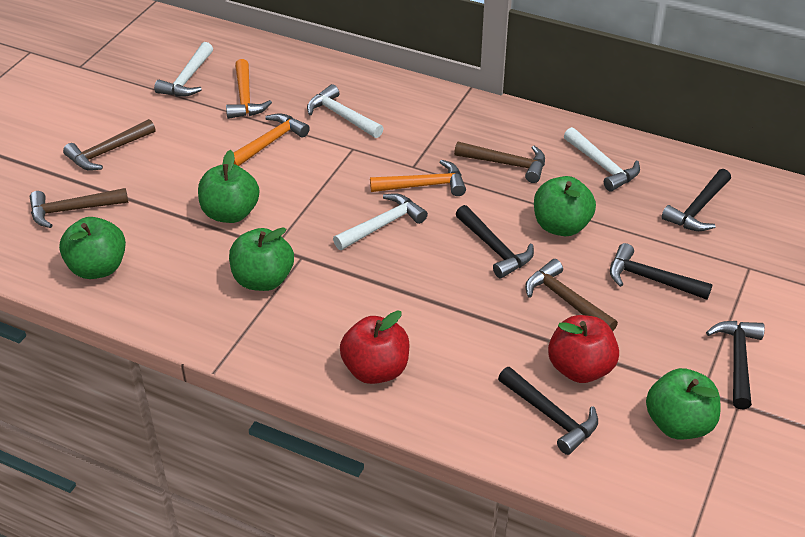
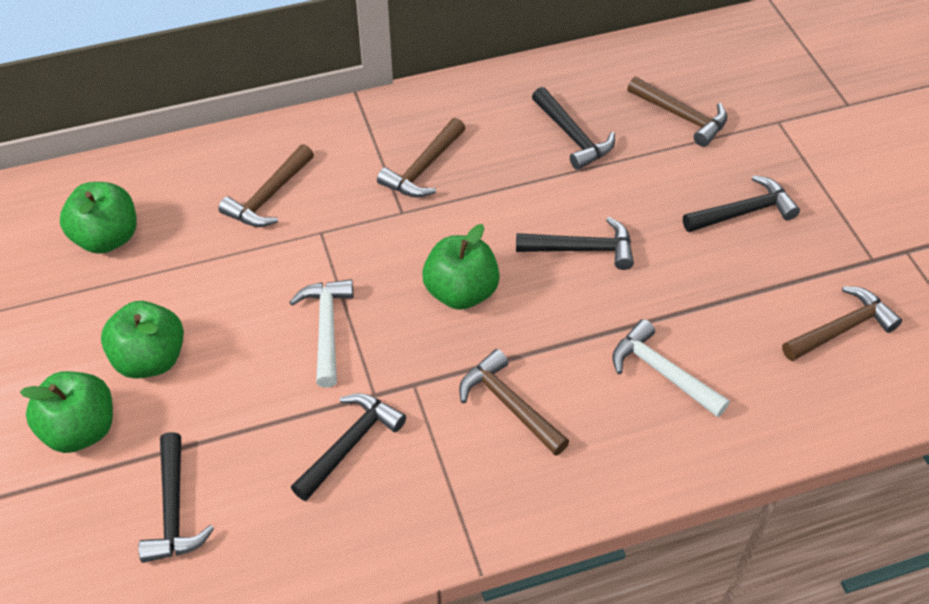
brown hammer: [30,188,128,228] [63,119,155,171] [454,142,545,183] [525,259,618,331] = 4 -> [218,144,314,227] [377,118,465,198] [459,349,570,456] [627,77,727,147] [782,286,902,361] = 5
green apple: [59,217,126,279] [198,150,259,223] [229,227,294,291] [534,176,596,236] [646,368,720,439] = 5 -> [20,371,113,453] [60,182,137,254] [101,301,184,379] [422,224,500,310] = 4
orange hammer: [226,59,272,119] [234,113,310,166] [370,160,466,196] = 3 -> none = 0
red apple: [340,310,410,384] [548,315,619,383] = 2 -> none = 0
white hammer: [154,42,213,97] [307,84,384,138] [333,193,428,250] [564,127,640,191] = 4 -> [290,279,353,388] [613,319,730,417] = 2

